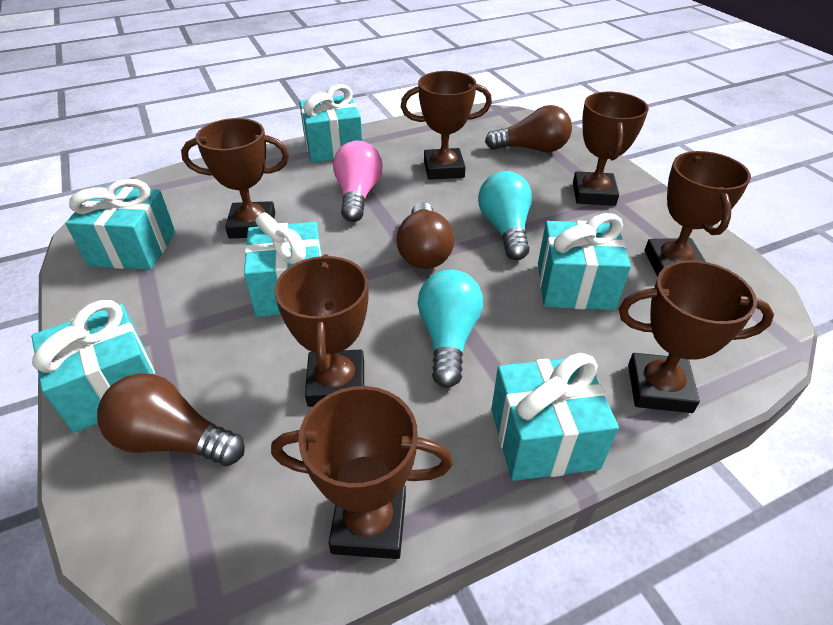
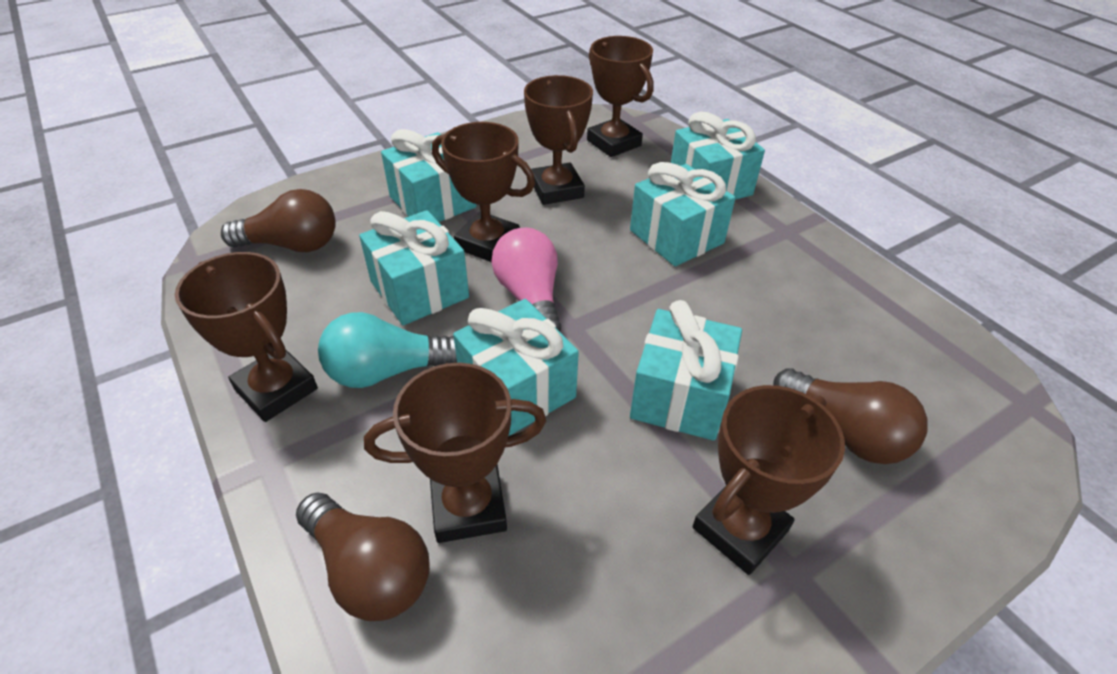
brown trophy: [181,118,289,238] [271,386,453,559] [274,254,369,407] [401,71,492,180] [573,92,649,206] [619,260,774,413] [645,151,751,277] = 7 -> [175,252,318,422] [364,363,546,543] [432,122,535,262] [524,75,593,205] [587,36,654,157] [693,385,845,575] = 6
turquoise light bulb: [418,270,483,388] [478,171,532,260] = 2 -> [318,312,457,388] = 1

